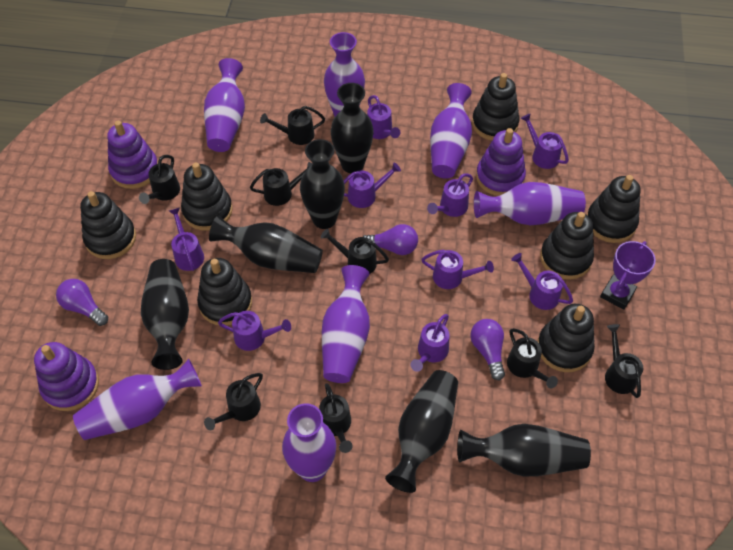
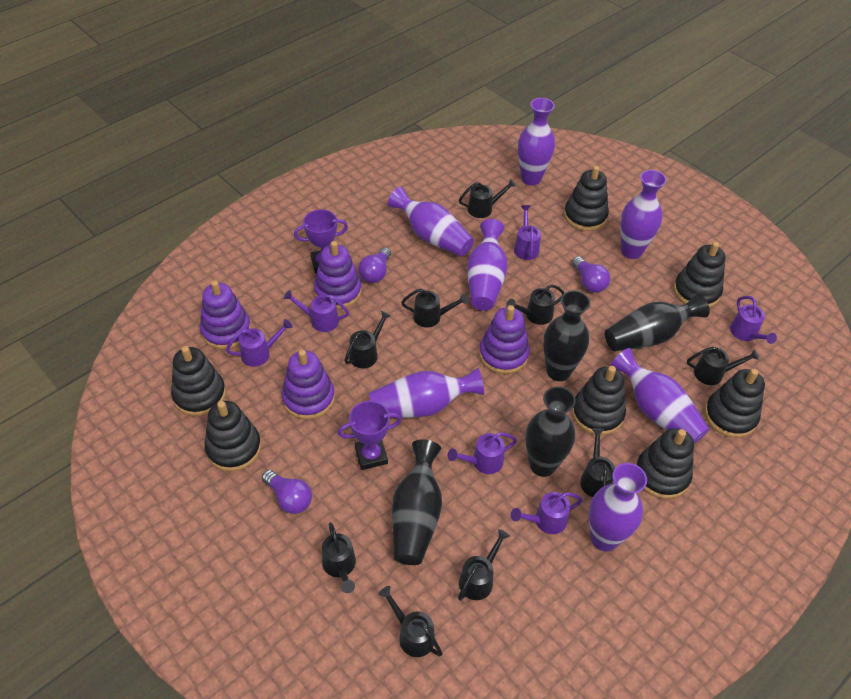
black vase: [141,259,189,370] [209,215,323,273] [300,139,345,229] [331,83,374,173] [385,370,458,493] [457,424,591,477] = 6 -> [392,439,442,565] [525,386,576,477] [543,290,590,381] [605,293,710,351] = 4
black watering can: [139,155,180,204] [204,373,263,430] [250,162,312,206] [260,106,325,145] [319,383,353,453] [321,229,389,274] [507,328,558,389] [605,324,643,398] = 8 -> [322,522,356,593] [344,311,391,368] [378,586,442,657] [401,288,468,327] [458,529,510,601] [459,179,516,218] [506,285,564,325] [580,428,615,497] [687,346,759,385] = 9
purple stacking toy: [34,342,99,411] [107,121,158,189] [476,128,526,196] = 3 -> [200,280,251,350] [282,350,335,420] [314,241,362,309] [479,305,530,374] = 4
purple trophy: [600,241,655,310] = 1 -> [294,209,348,274] [338,401,402,470] = 2
purple watering can: [169,208,204,271] [218,311,291,351] [343,162,401,208] [367,95,400,139] [411,314,450,372] [421,250,494,289] [427,173,473,217] [511,253,573,310] [521,113,569,169] = 9 -> [226,319,293,367] [283,290,349,332] [448,432,517,474] [511,492,583,534] [514,205,541,260] [730,296,777,344] = 6

